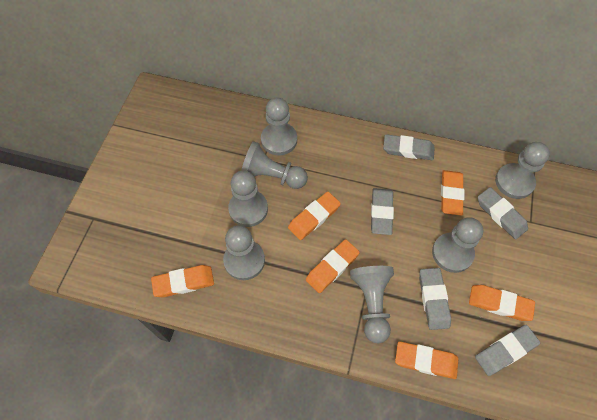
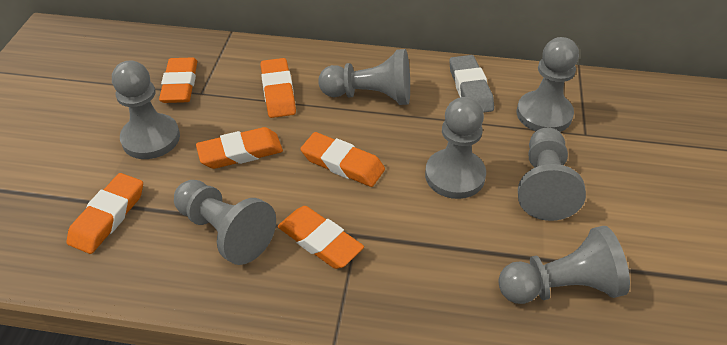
grey eraser: [371,188,394,235] [383,134,435,160] [419,268,451,330] [475,325,540,376] [478,187,528,239] = 5 -> [449,55,494,113] = 1

